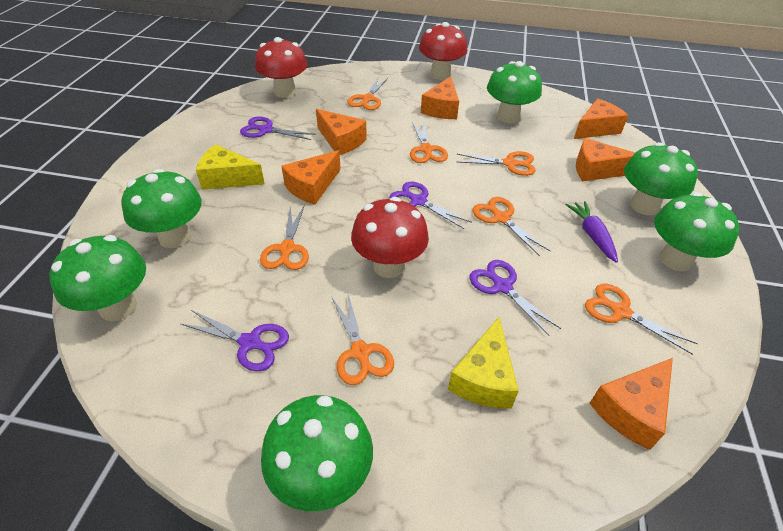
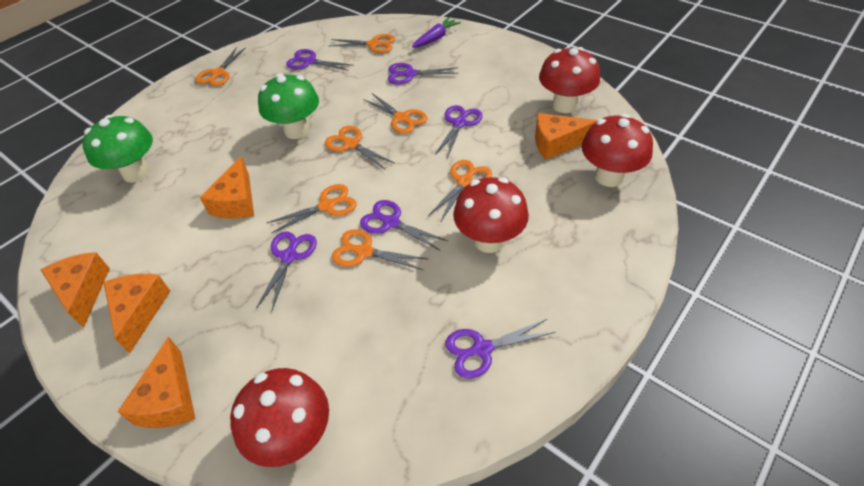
green mushroom: [49,235,146,321] [121,169,202,248] [261,395,373,511] [487,61,542,123] [624,142,698,215] [654,192,739,271] = 6 -> [82,115,153,183] [258,73,319,139] = 2
orange cheese: [282,150,341,205] [316,109,367,155] [421,76,459,119] [574,99,629,139] [576,138,635,181] [589,358,673,450] = 6 -> [41,252,110,328] [103,274,170,354] [118,337,195,428] [200,157,254,219] [535,113,597,160] = 5
purple scissors: [181,310,289,371] [240,117,316,140] [389,182,472,229] [469,260,561,336] = 4 -> [256,231,317,310] [286,49,354,71] [360,200,448,250] [388,63,458,84] [435,105,483,158] [445,319,555,379] = 6
red mushroom: [255,37,308,98] [351,197,429,278] [419,22,467,80] = 3 -> [230,368,329,467] [453,177,529,253] [539,47,600,113] [582,114,653,187] = 4
yellow cheese: [196,145,265,190] [448,317,519,409] = 2 -> none = 0

